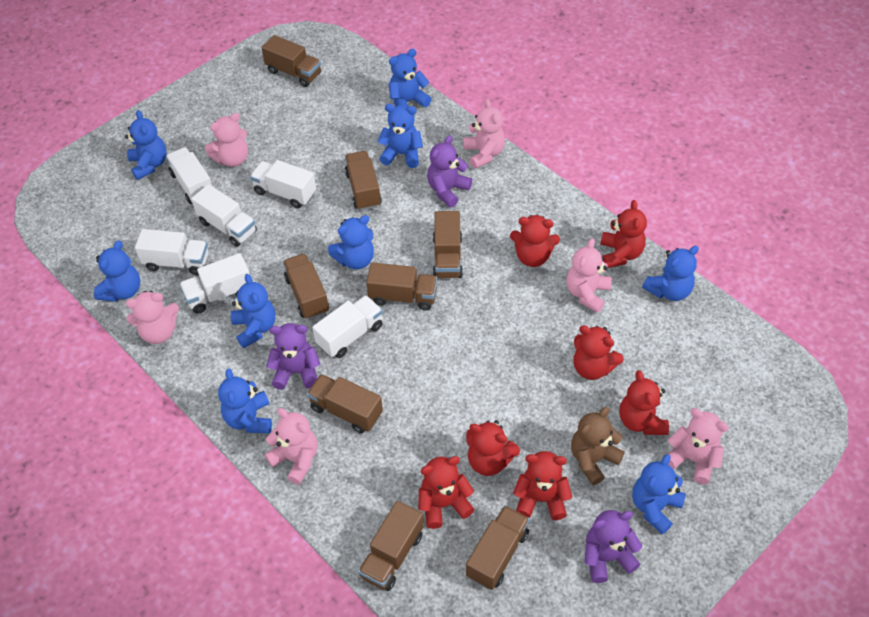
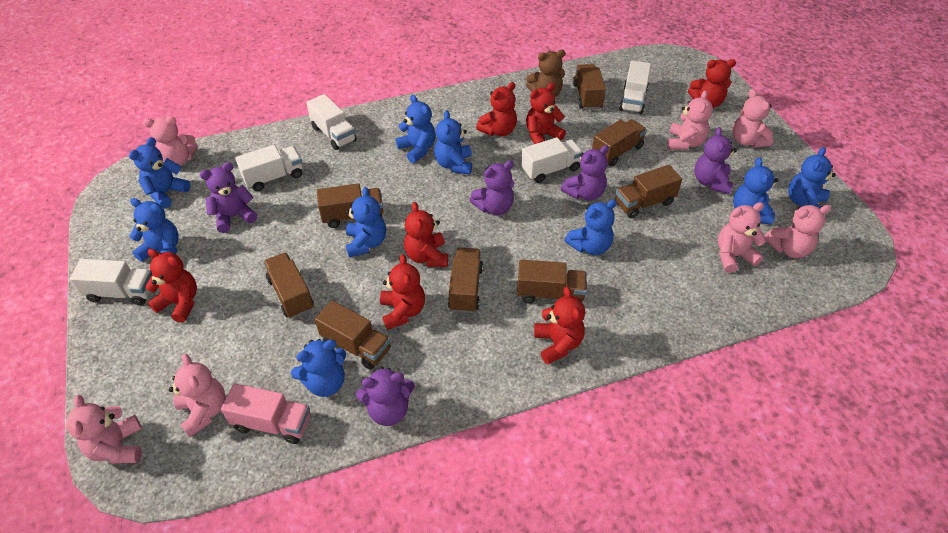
pink teddy bear: [126,291,179,344] [205,113,248,167] [265,408,318,485] [463,99,505,169] [566,238,612,313] [668,408,729,484] = 6 -> [66,395,142,464] [143,116,197,166] [169,354,226,437] [668,90,713,150] [718,202,766,273] [733,89,773,148] [764,205,831,258] = 7
pink truck: none = 0 -> [221,383,310,444] = 1
purple teddy bear: [266,323,320,390] [427,135,472,207] [584,510,642,583] = 3 -> [199,162,257,233] [356,366,415,426] [470,161,514,215] [561,145,609,201] [694,127,737,194] = 5
white truck: [135,229,209,275] [166,147,212,204] [179,253,250,314] [191,184,257,247] [250,160,316,208] [312,295,383,358] = 6 -> [70,259,152,305] [235,145,303,191] [306,94,357,150] [521,137,583,183] [619,60,651,114] = 5

